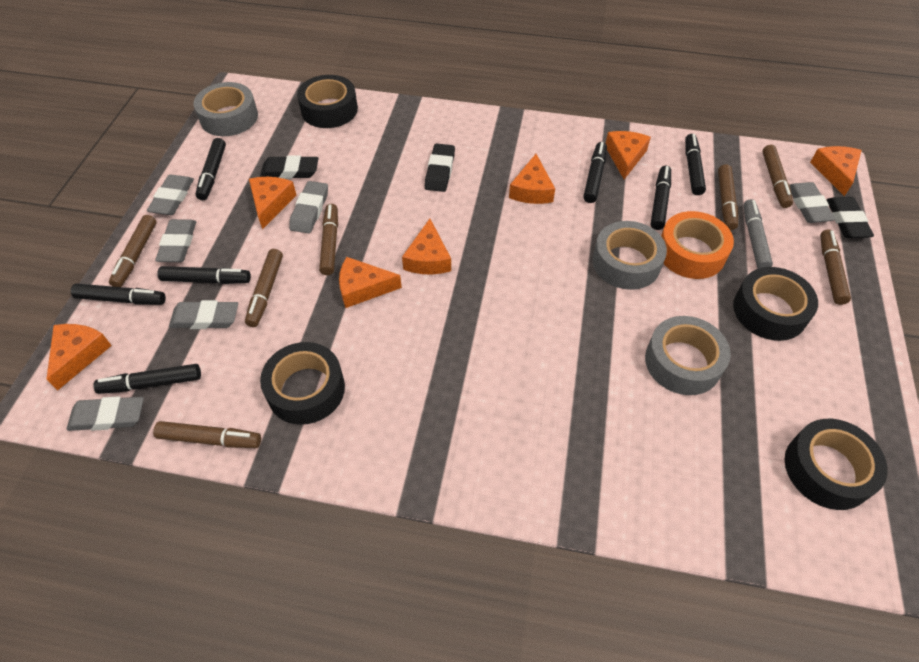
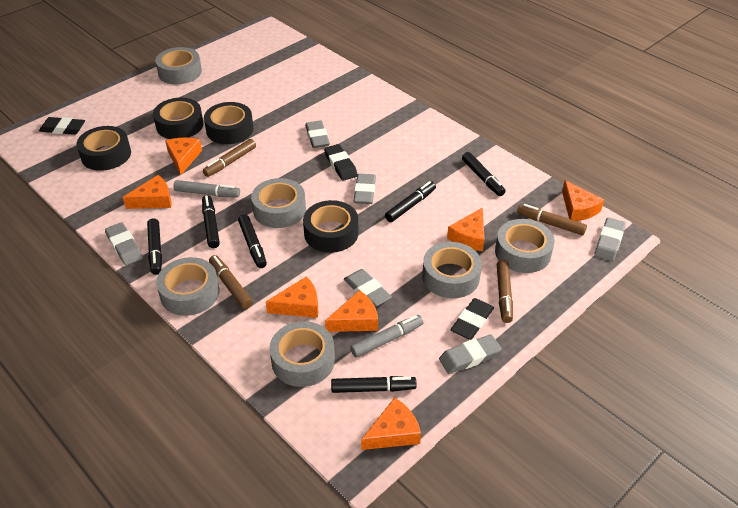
black marker: [71,283,166,305] [94,364,201,394] [158,266,251,284] [196,138,226,200] [583,142,607,203] [651,166,671,230] [685,134,706,195] = 7 -> [147,218,162,275] [202,195,220,248] [238,214,267,268] [331,376,417,393] [385,181,436,222] [462,152,506,196] = 6
brown marker: [109,215,157,287] [153,421,261,448] [245,249,283,327] [319,204,338,275] [718,164,738,230] [762,145,793,208] [820,230,851,305] = 7 -> [203,139,256,177] [209,255,253,309] [497,260,513,323] [517,204,587,236] = 4
grey marker: [743,199,773,269] = 1 -> [173,180,240,198] [350,315,424,358] = 2
grey tape: [193,82,258,136] [592,221,667,290] [645,316,731,395] = 3 -> [155,47,202,84] [156,257,219,316] [251,178,306,228] [270,321,335,387] [422,242,482,298] [495,219,555,273] = 6
orange tape: [661,211,734,279] = 1 -> none = 0

